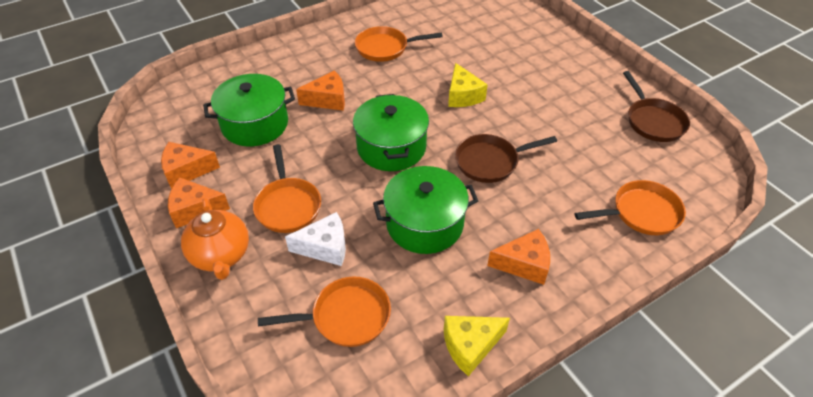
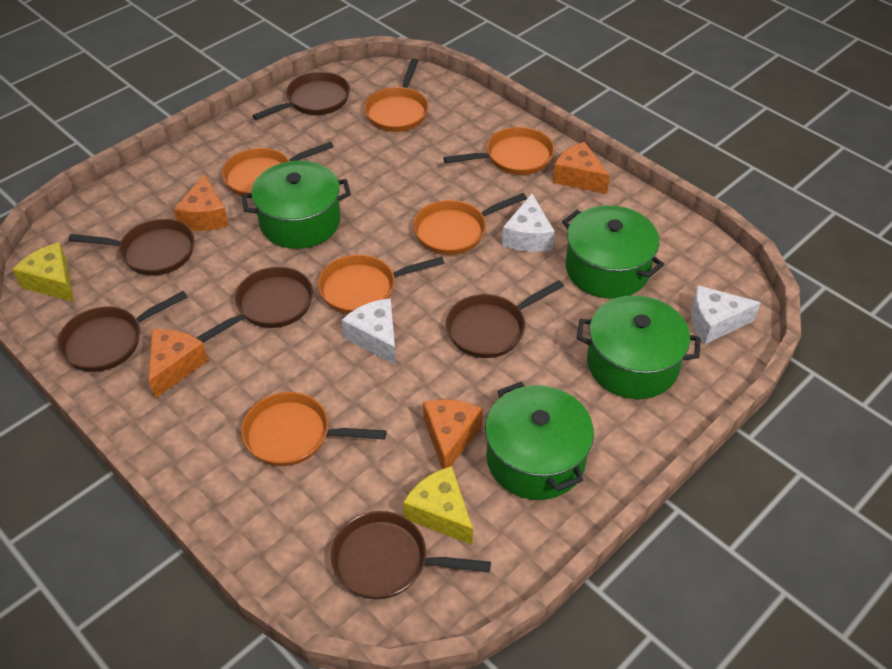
brown pan: [455,134,557,183] [623,71,690,142] = 2 -> [57,291,188,372] [68,219,195,275] [196,267,313,343] [252,72,350,120] [331,511,491,599] [446,280,564,358] = 6
green pot: [203,74,295,146] [353,94,429,171] [373,166,478,254] = 3 -> [242,161,351,249] [485,382,594,500] [562,205,664,299] [577,295,701,399] = 4
orange pan: [253,144,321,233] [258,276,391,347] [355,26,443,62] [575,180,686,235] = 4 -> [222,142,334,196] [241,392,386,466] [318,255,444,314] [364,58,429,132] [413,193,527,255] [444,127,555,175] = 6
orange teapot: [181,198,249,280] = 1 -> none = 0
white cheese: [285,212,346,266] = 1 -> [342,298,396,365] [502,194,555,252] [691,285,761,344] = 3

